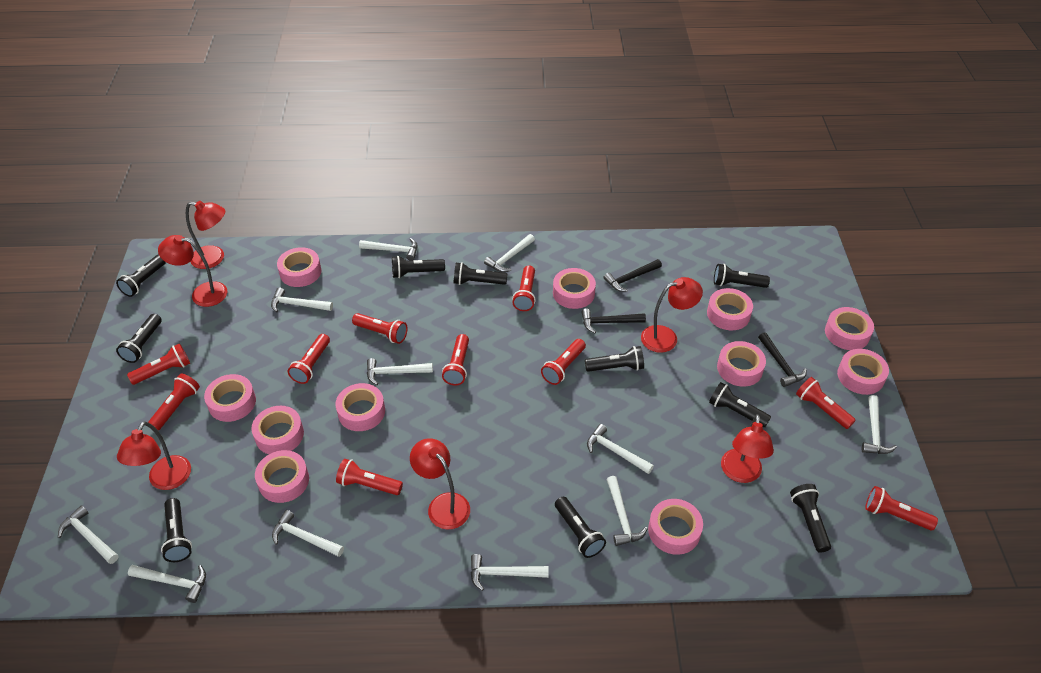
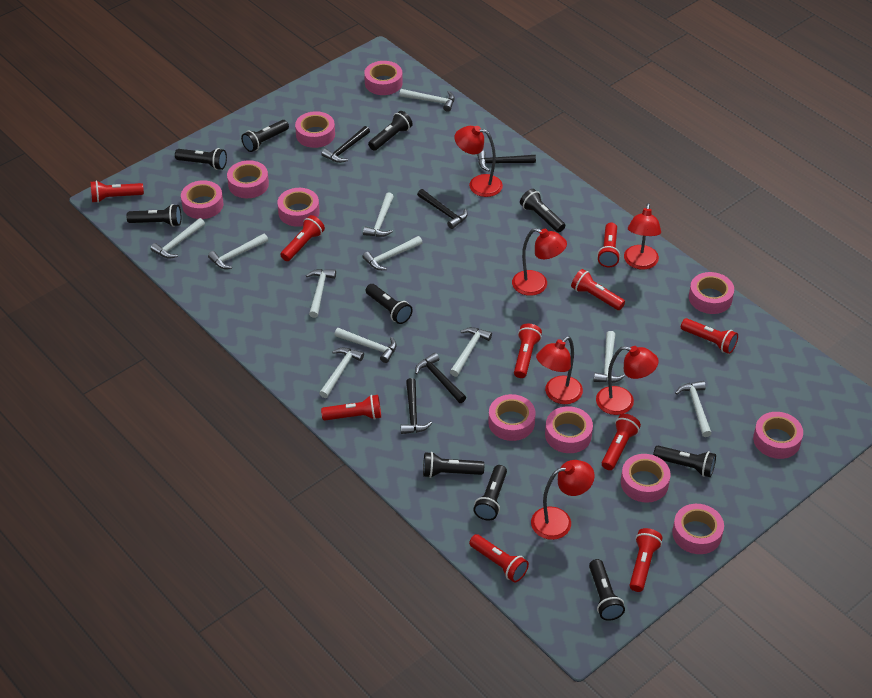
black hammer: [581,308,646,333] [603,259,662,292] [758,332,807,387] = 3 -> [321,126,370,163] [401,378,432,434] [415,353,466,403] [417,189,468,229] [477,150,536,172] = 5

